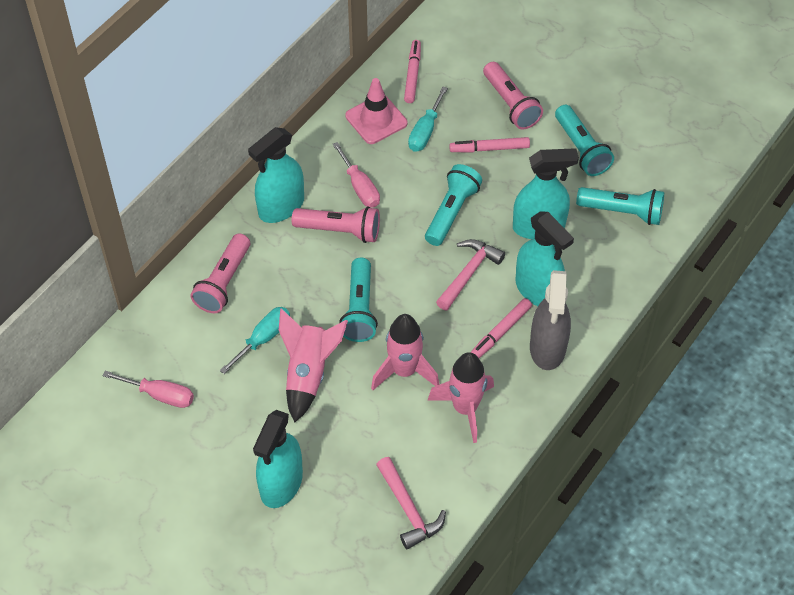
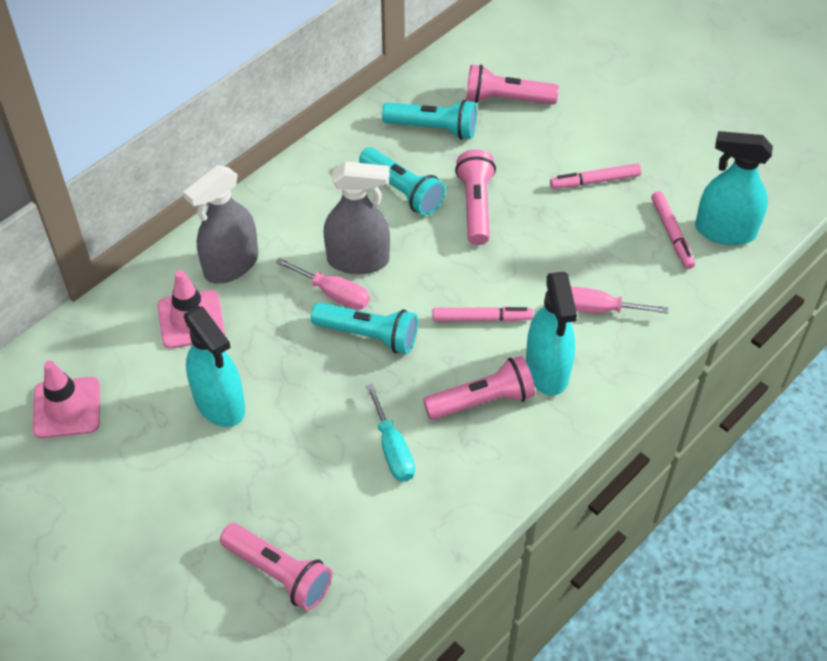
grey spray bottle: [530,270,571,370] = 1 -> [183,165,258,283] [323,161,390,274] = 2
pink flashlight: [190,234,250,313] [292,206,380,243] [483,62,543,130] = 3 -> [220,523,333,610] [423,356,535,420] [455,149,496,245] [466,64,559,105] = 4
pink hammer: [376,457,446,549] [436,239,505,310] = 2 -> none = 0
pink rocket: [279,308,348,422] [371,314,439,390] [427,352,494,443] = 3 -> none = 0
pink traffic cone: [345,78,407,144] = 1 -> [32,360,100,439] [157,270,225,349] = 2
turquoise flashlight: [339,258,378,342] [425,164,482,246] [555,105,614,176] [576,187,664,225] = 4 -> [311,302,418,354] [359,147,446,216] [382,100,477,140] = 3
turquoise screwdriver: [220,307,290,374] [408,87,448,152] = 2 -> [366,384,415,482] = 1
turquoise spray bottle: [248,127,304,223] [253,410,303,508] [513,148,579,239] [515,211,574,306] = 4 -> [184,306,245,427] [526,272,577,396] [695,131,773,245] = 3

